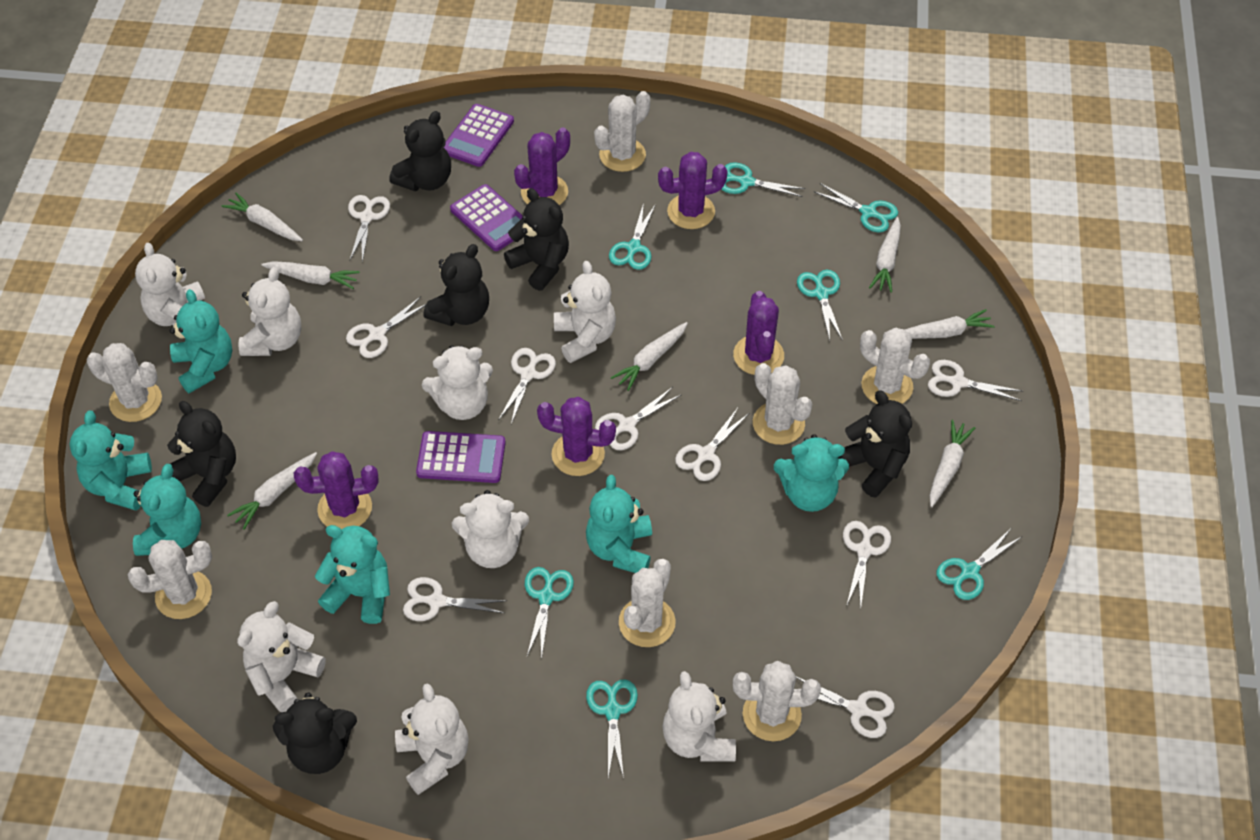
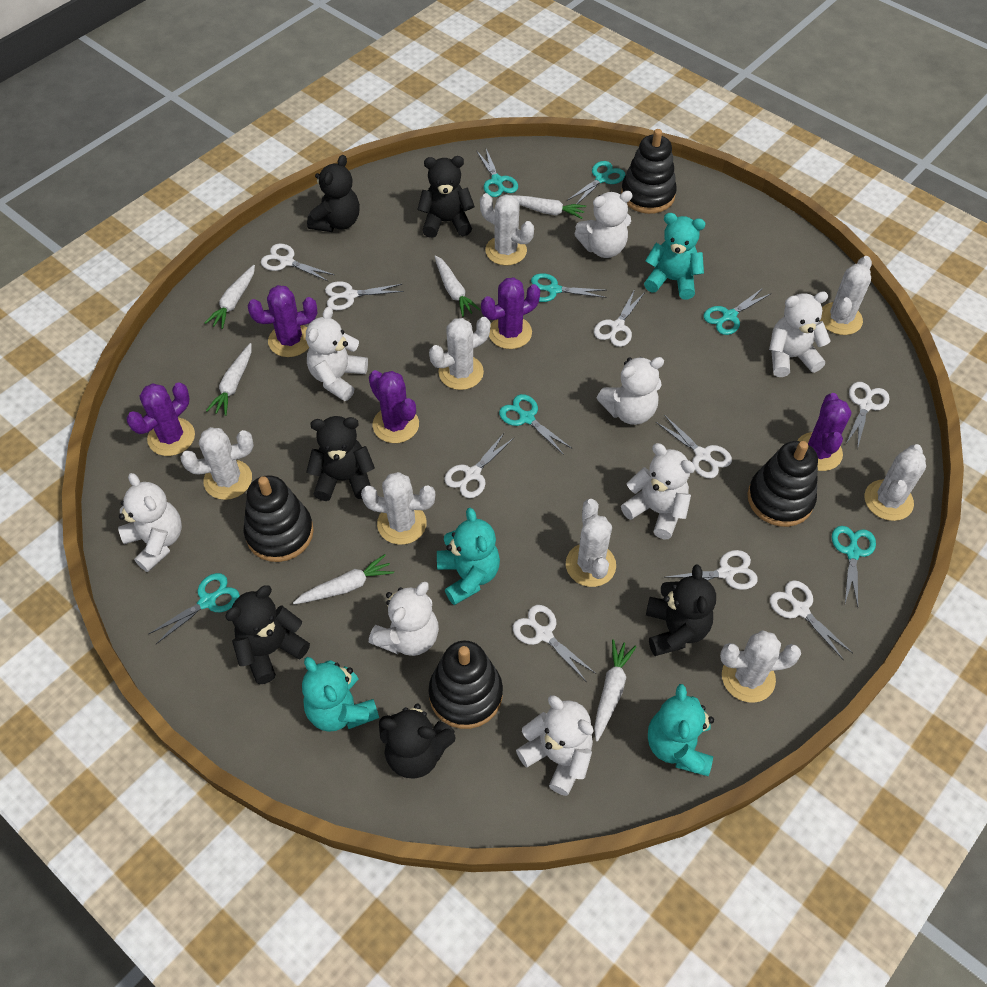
black stacking toy: none = 0 -> [244,475,314,562] [428,641,503,729] [621,129,677,214] [747,441,818,527] = 4
purple calculator: [416,431,506,483] [444,104,514,167] [450,184,523,251] = 3 -> none = 0
turquoise teddy bear: [70,411,152,511] [133,464,201,556] [170,289,232,393] [315,525,390,624] [586,475,652,573] [774,434,849,512] = 6 -> [302,657,379,732] [437,508,500,605] [644,213,706,299] [648,684,714,776] = 4
white cactus: [87,343,162,422] [128,540,212,619] [594,91,650,172] [619,559,676,647] [733,661,821,741] [753,363,812,445] [860,328,930,404] = 7 -> [180,427,254,500] [361,472,435,545] [429,317,491,390] [480,193,534,266] [566,499,616,587] [720,630,801,703] [820,256,872,335] [864,444,926,521] = 8
white carrot: [222,193,303,241] [227,452,317,530] [261,261,360,289] [611,322,688,391] [869,217,901,293] [905,309,995,339] [930,420,975,507] = 7 -> [205,265,255,329] [206,343,252,416] [293,554,394,604] [434,255,481,317] [513,195,586,219] [594,639,636,742] = 6

